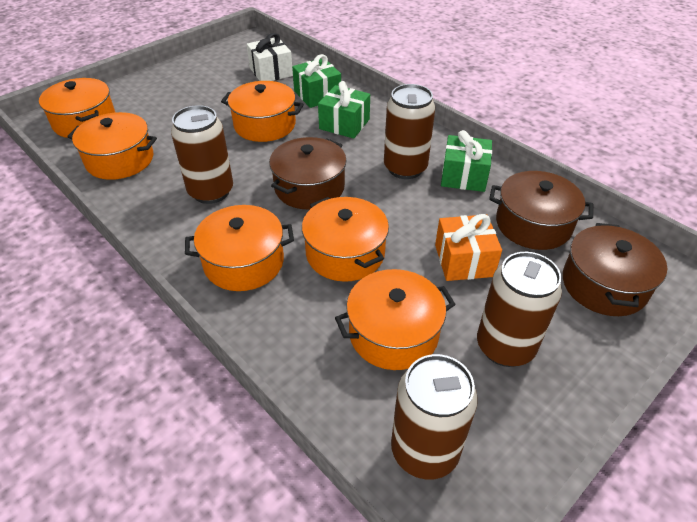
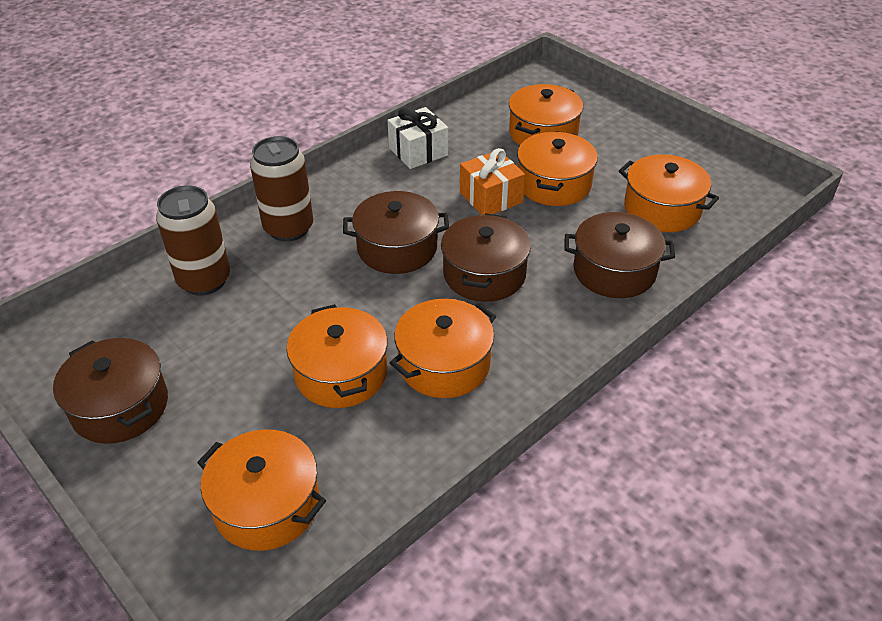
brown can: [171,105,233,204] [384,84,435,179] [391,354,478,480] [477,252,562,367] = 4 -> [156,185,230,295] [250,136,313,242] = 2
brown pot: [269,137,347,209] [489,171,593,250] [563,223,667,316] = 3 -> [53,338,168,444] [343,191,449,274] [441,213,531,302] [564,212,675,298] = 4
green gift: [292,54,341,108] [318,81,370,138] [441,130,492,192] = 3 -> none = 0

